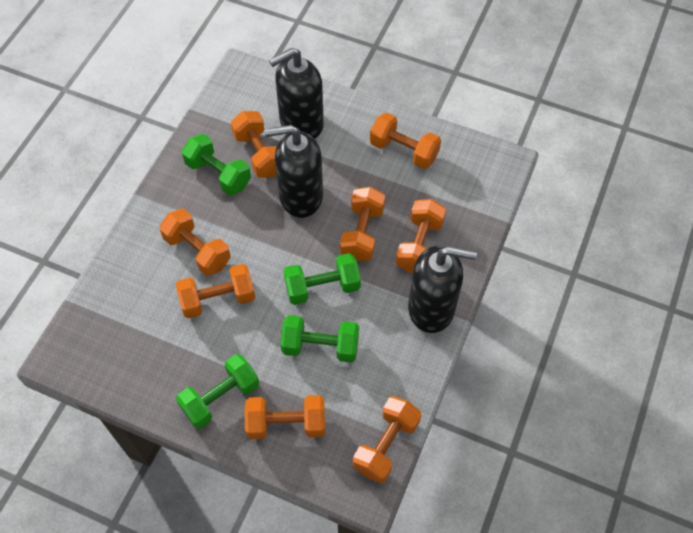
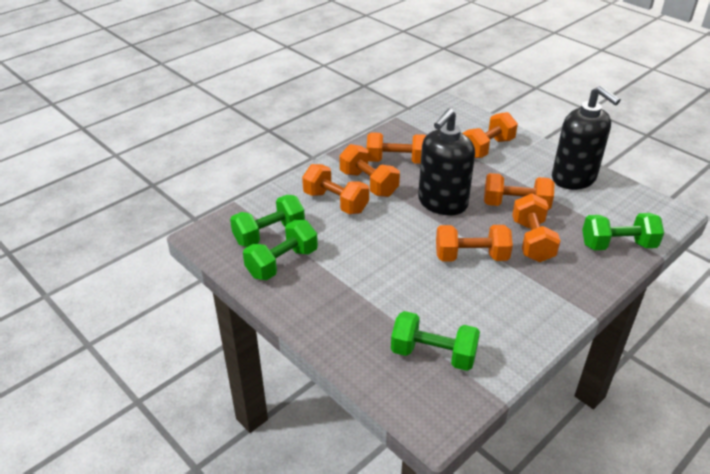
black soap dispenser: [264,125,323,218] [269,48,324,139] [408,246,477,333] = 3 -> [418,108,475,215] [552,86,621,190] = 2
orange dumbbell: [159,209,231,276] [176,264,255,318] [231,111,277,178] [244,395,325,439] [340,187,385,261] [353,396,421,483] [370,113,441,169] [396,199,446,273] = 8 -> [302,164,369,214] [340,144,400,197] [367,132,426,164] [436,225,513,261] [462,112,518,158] [484,173,555,210] [512,193,561,262] = 7

